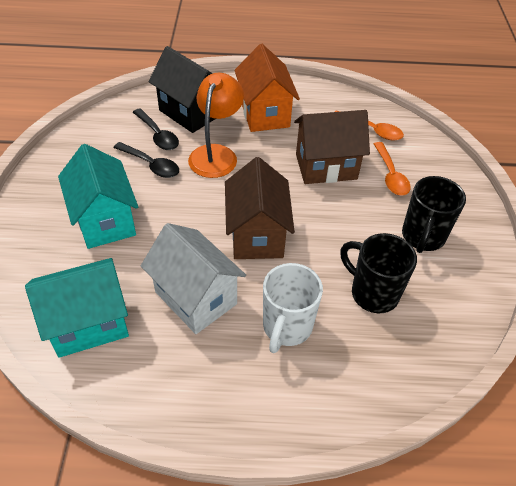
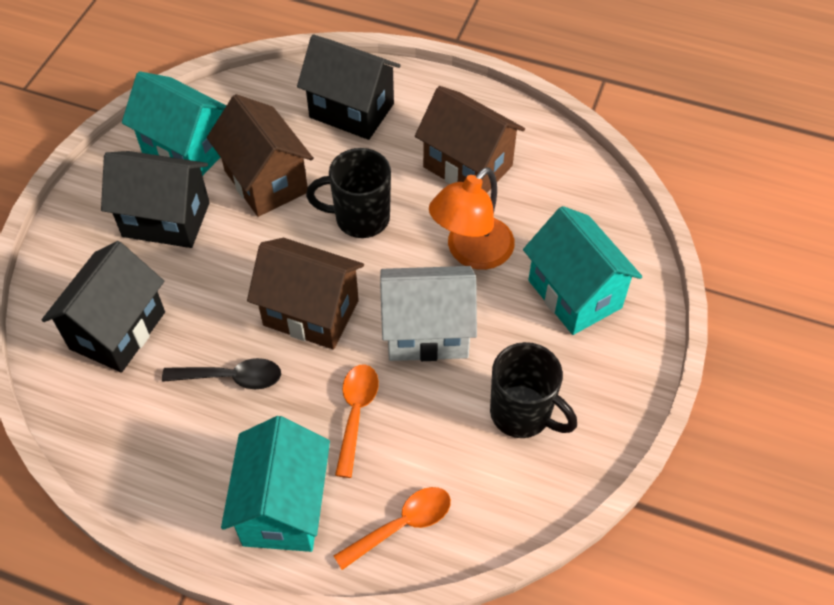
black house: [148,46,216,133] = 1 -> [42,241,165,372] [101,151,210,248] [297,35,401,140] = 3
black spoon: [113,142,179,178] [133,109,179,150] = 2 -> [162,358,281,389] = 1
brown house: [225,157,295,259] [294,110,370,184] = 2 -> [207,94,313,217] [247,238,364,350] [415,86,525,193] = 3
orange house: [235,44,300,132] = 1 -> none = 0
turquoise house: [25,258,129,358] [58,144,138,249] = 2 -> [122,71,226,176] [221,416,330,552] [523,206,643,335] = 3
white mug: [263,263,323,353] = 1 -> none = 0

